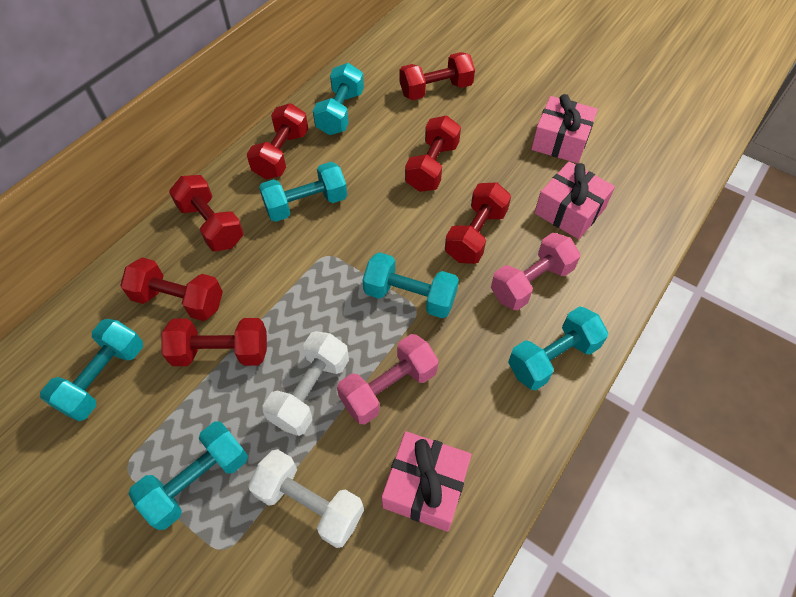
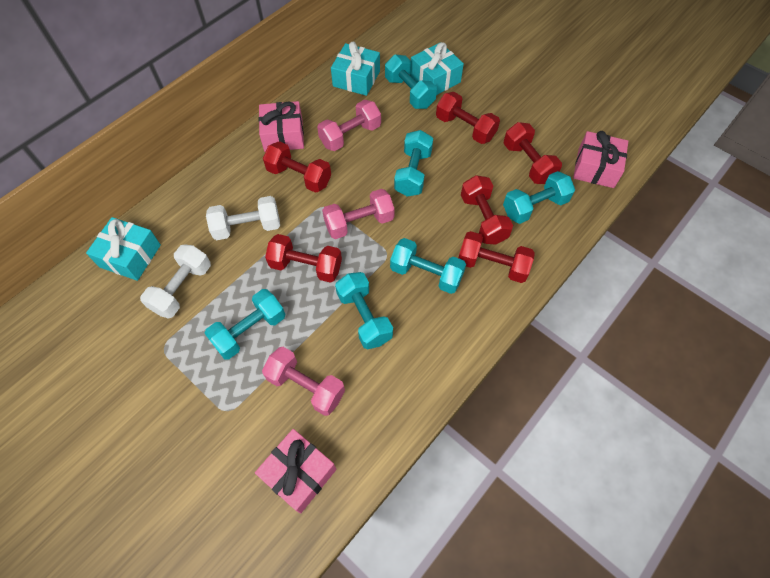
pink dumbbell: [337,334,439,424] [491,233,580,310] = 2 -> [262,347,345,416] [317,99,381,151] [322,189,395,239] = 3
red dumbbell: [120,257,223,321] [162,318,267,366] [169,175,244,251] [247,103,308,179] [400,52,475,100] [405,116,461,192] [445,182,511,264] = 7 -> [263,141,331,193] [265,234,342,283] [436,92,500,144] [459,231,535,283] [461,175,513,244] [504,122,562,184] = 6
turquoise gift: none = 0 -> [86,217,161,281] [331,42,380,96] [410,42,464,95] = 3

